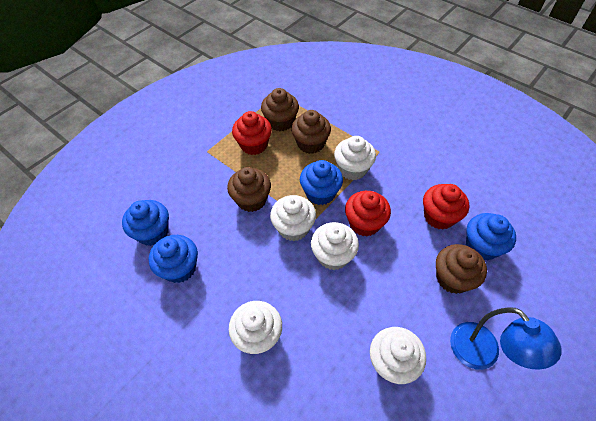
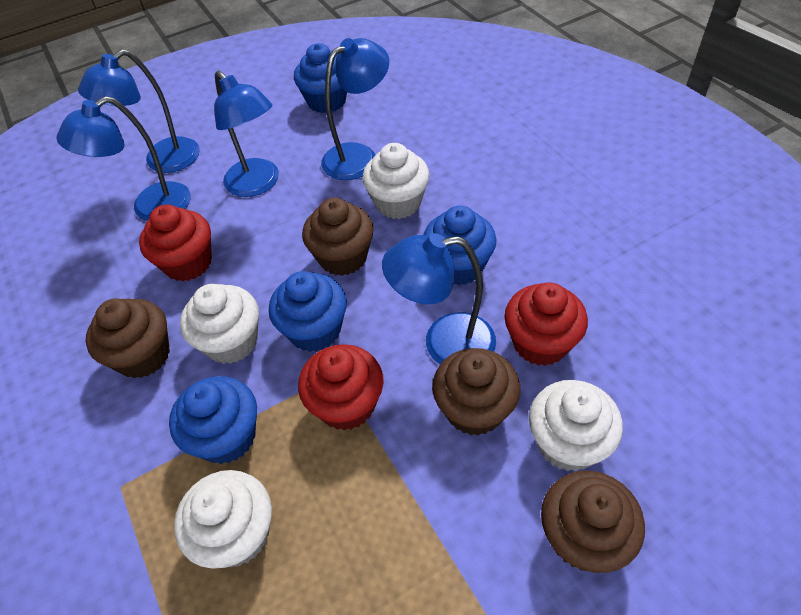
blue lamp: [450,307,562,370] = 1 -> [56,96,191,221] [78,49,200,173] [214,71,279,197] [321,38,389,180] [382,233,496,365] = 5
white cupcake: [229,301,282,354] [270,195,316,241] [311,222,359,270] [334,136,376,180] [370,327,426,384] = 5 -> [174,470,272,569] [180,284,259,364] [362,143,430,219] [529,380,623,471] = 4

